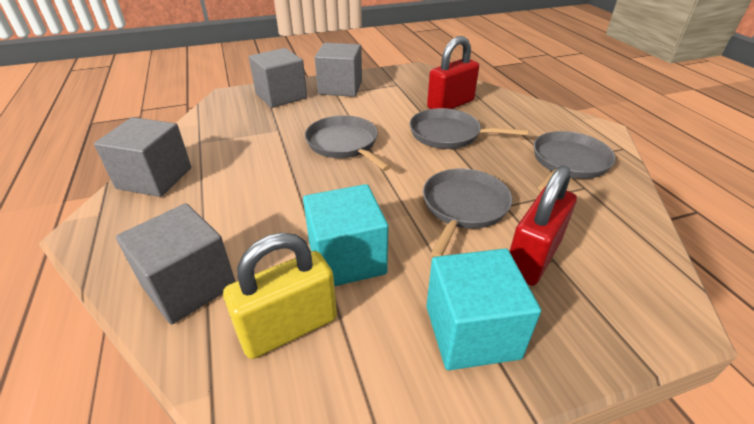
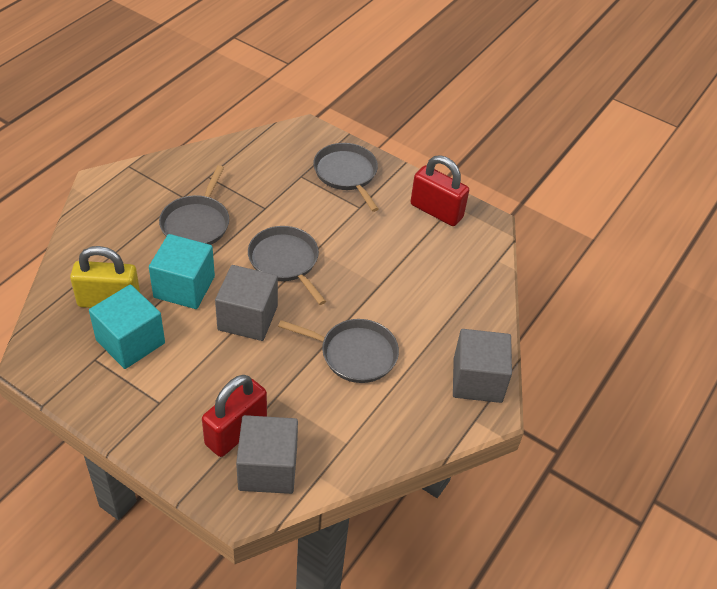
grey cube: [94,117,191,197] [116,203,236,324] [249,48,307,108] [315,43,362,97] = 4 -> [215,265,278,341] [236,415,298,494] [453,329,512,403] = 3

